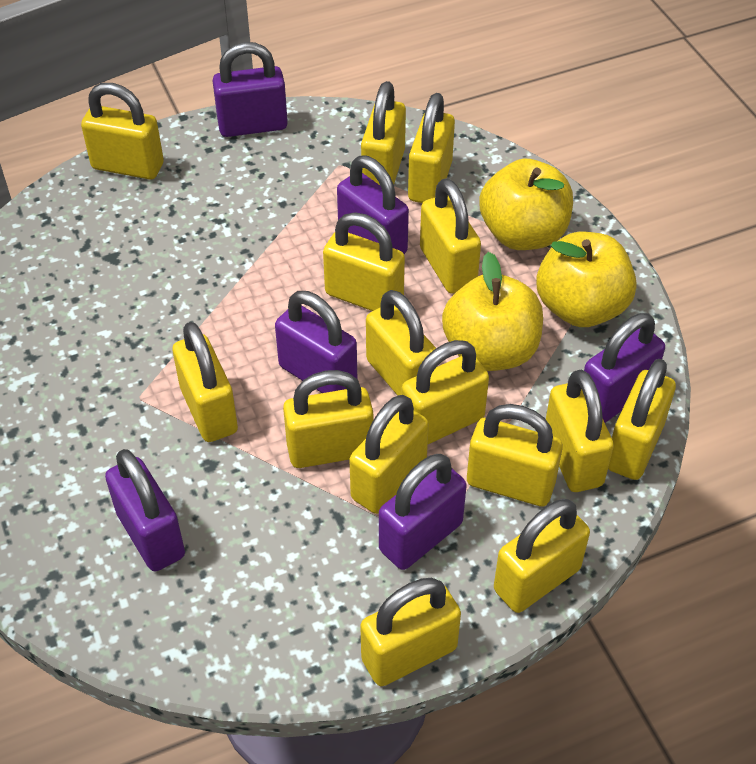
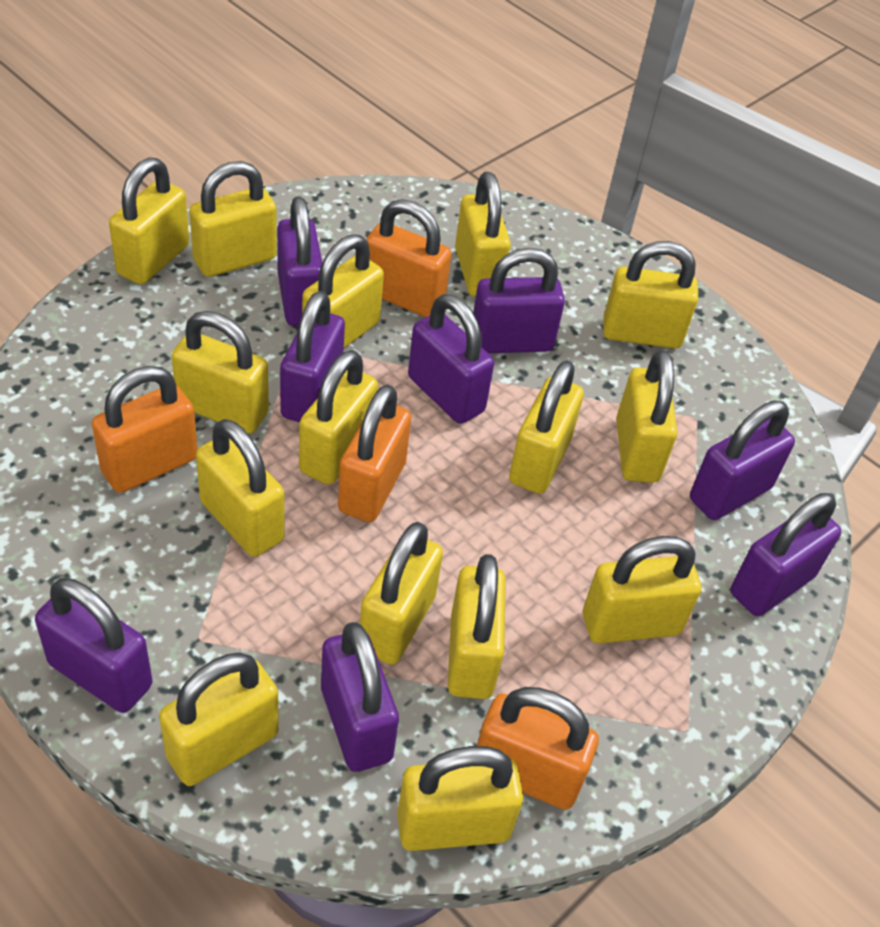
orange padlock: none = 0 -> [92,366,198,493] [338,384,411,522] [366,199,451,317] [477,687,599,810] = 4
purple padlock: [105,449,185,571] [213,42,288,137] [275,291,357,393] [337,156,409,254] [379,454,467,570] [584,313,665,423] = 6 -> [35,578,153,713] [277,196,322,326] [280,291,345,422] [321,622,399,772] [408,294,494,424] [473,248,565,353] [690,400,795,520] [731,493,841,616] = 8
yellow apple: [442,252,543,371] [479,159,573,250] [536,232,637,327] = 3 -> none = 0

